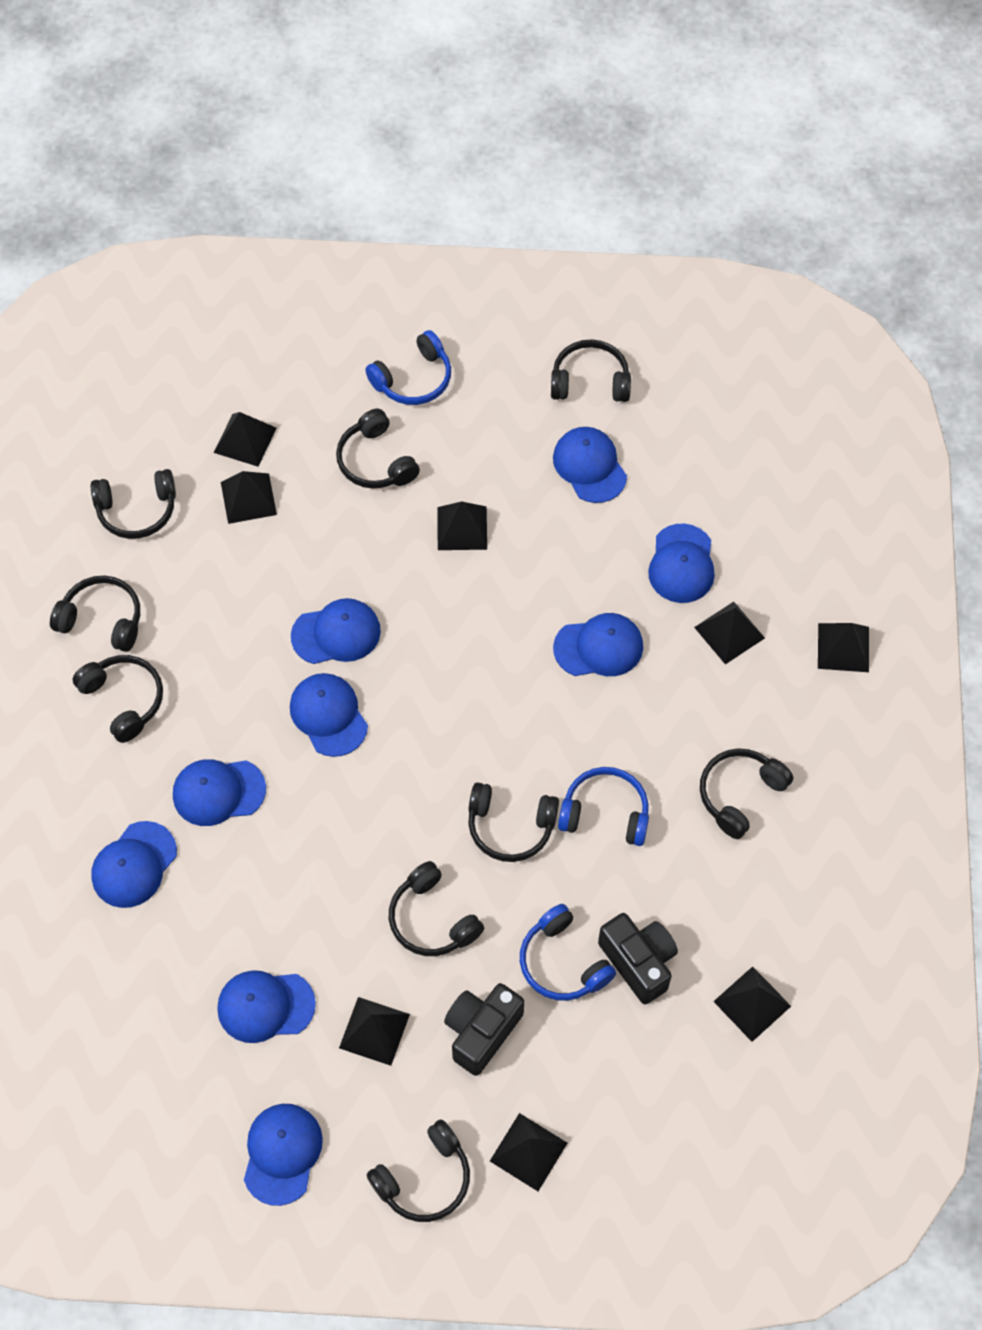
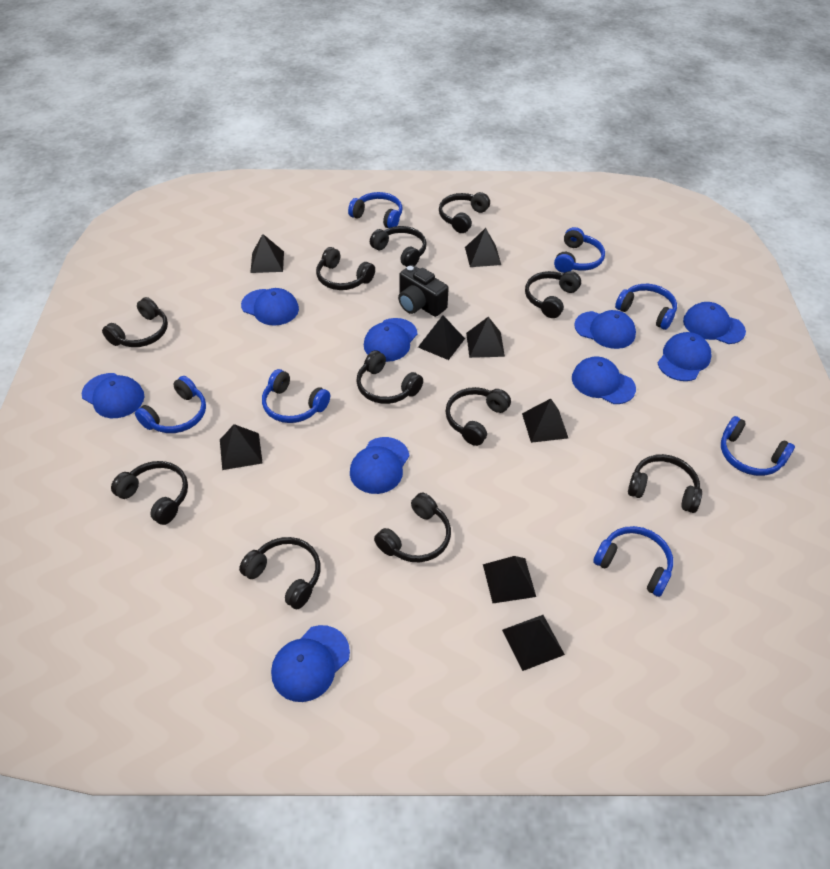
black camera: [444,983,524,1076] [598,913,678,1004] = 2 -> [398,265,449,317] = 1
black headphones: [50,575,140,652] [73,655,163,743] [91,469,176,539] [336,409,420,489] [367,1119,470,1222] [389,861,484,956] [468,782,559,862] [551,339,631,402] [700,748,793,839] = 9 -> [102,297,168,347] [111,461,188,525] [239,537,320,609] [316,247,375,290] [356,350,423,404] [370,226,426,267] [374,493,451,562] [439,192,490,233] [446,387,511,446] [525,271,581,318] [628,454,702,513] = 11
blue headphones: [365,330,451,405] [520,904,616,1001] [558,767,649,846] = 3 -> [135,376,206,433] [262,369,330,423] [348,192,402,228] [554,227,605,273] [593,526,673,597] [615,284,677,330] [721,416,795,476] = 7

